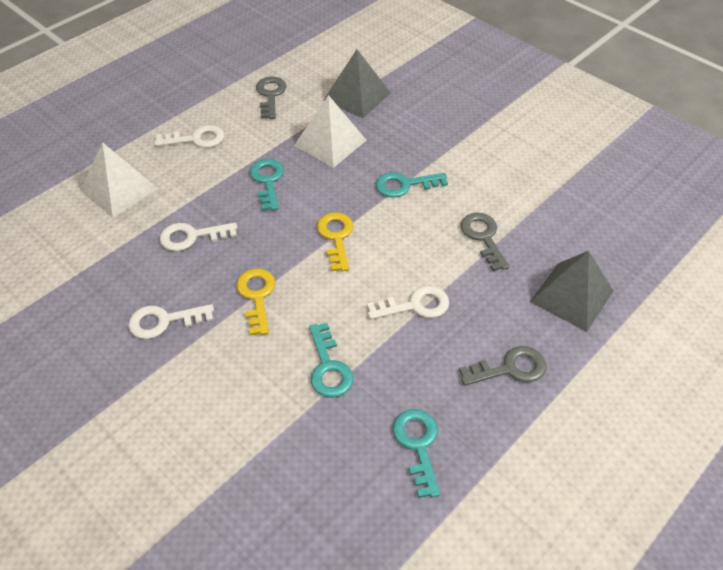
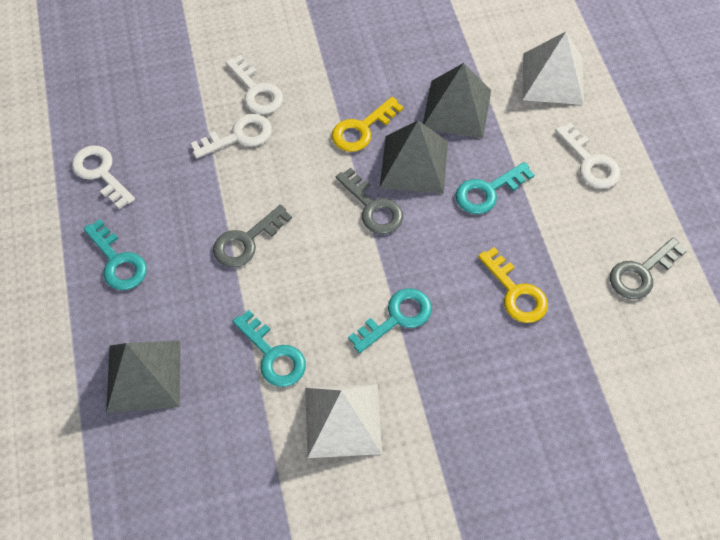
grey pyramid: [323,49,391,118] [530,251,613,332] = 2 -> [106,340,180,413] [379,121,448,194] [423,63,491,138] = 3

